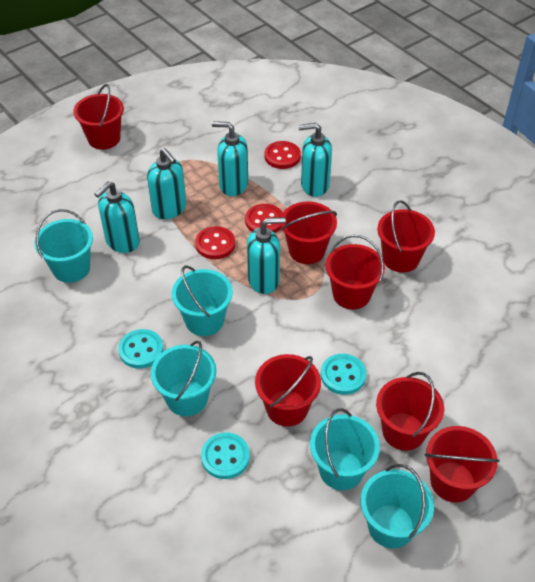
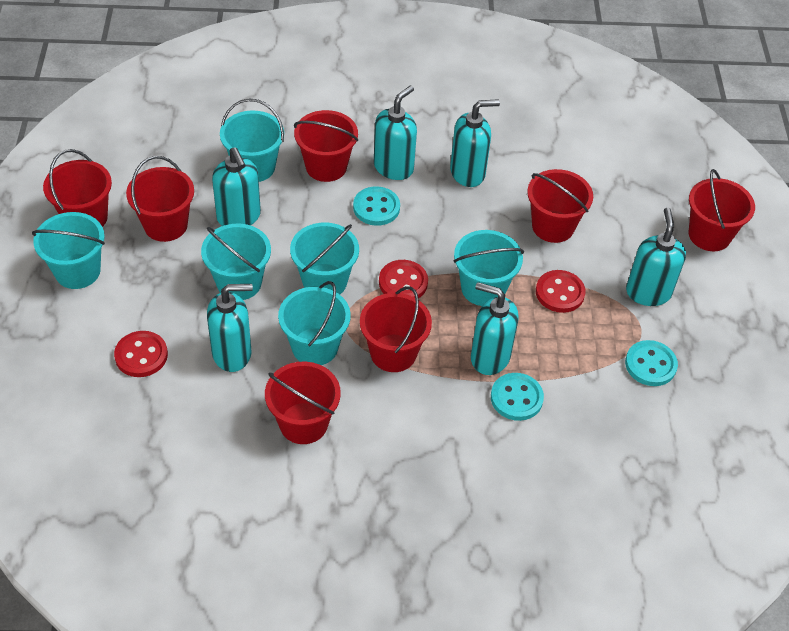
turquoise bucket: [34,209,93,283] [151,340,216,416] [172,265,232,336] [310,408,380,490] [361,464,434,549] = 5 -> [32,212,105,289] [201,224,271,300] [220,98,284,182] [278,281,351,365] [290,222,359,294] [454,230,524,306] = 6
turquoise soap dispenser: [95,181,140,253] [147,148,186,219] [212,121,248,196] [247,217,286,294] [298,123,332,197] = 5 -> [207,284,253,372] [212,147,261,226] [374,85,417,180] [450,99,500,187] [471,282,519,375] [626,208,686,306] = 6

